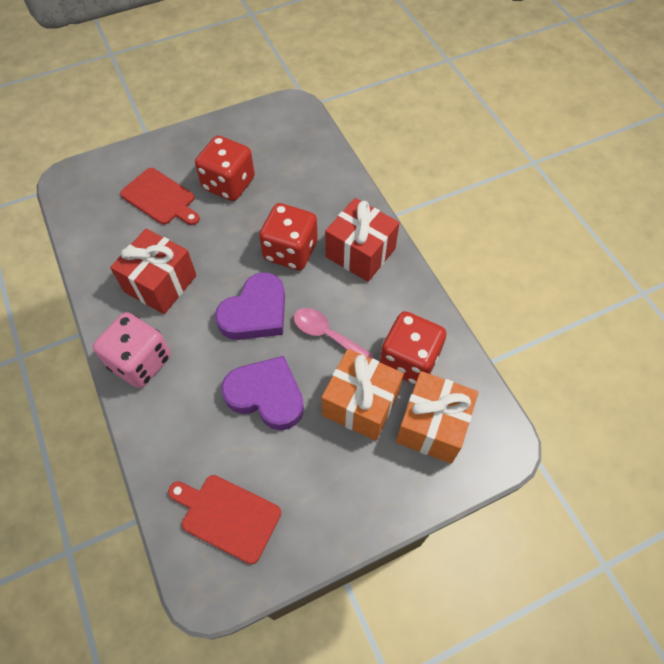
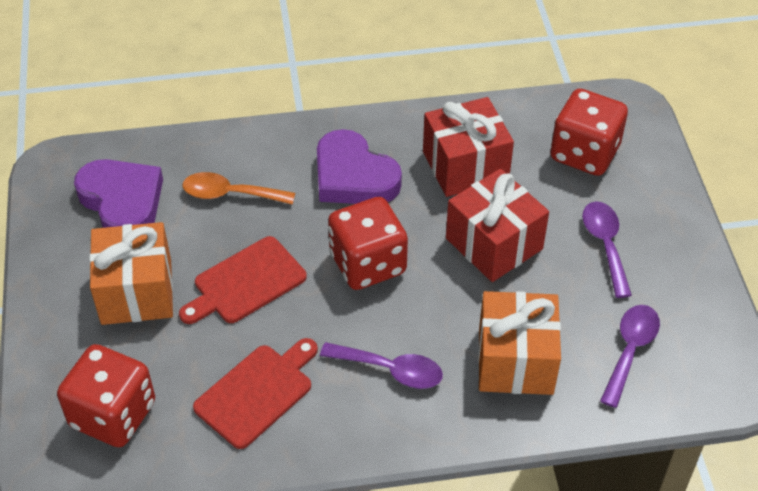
orange spoon: none = 0 -> [183,172,295,205] = 1
pink dice: [93,312,171,388] = 1 -> none = 0
pink spoon: [294,308,374,359] = 1 -> none = 0
purple spoon: none = 0 -> [320,342,443,389] [582,202,632,298] [600,305,660,408] = 3

